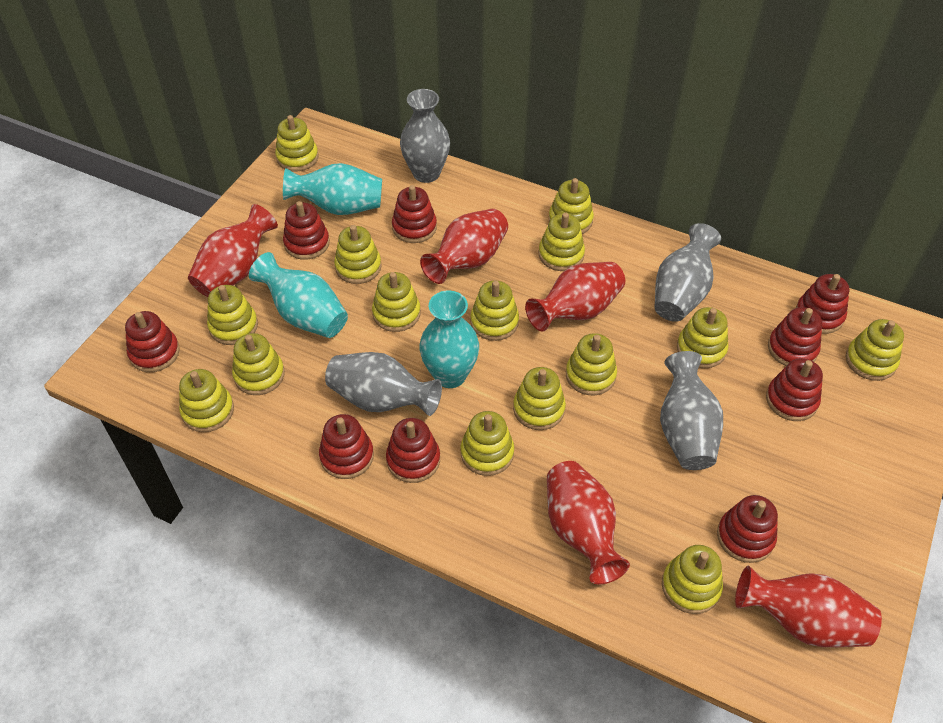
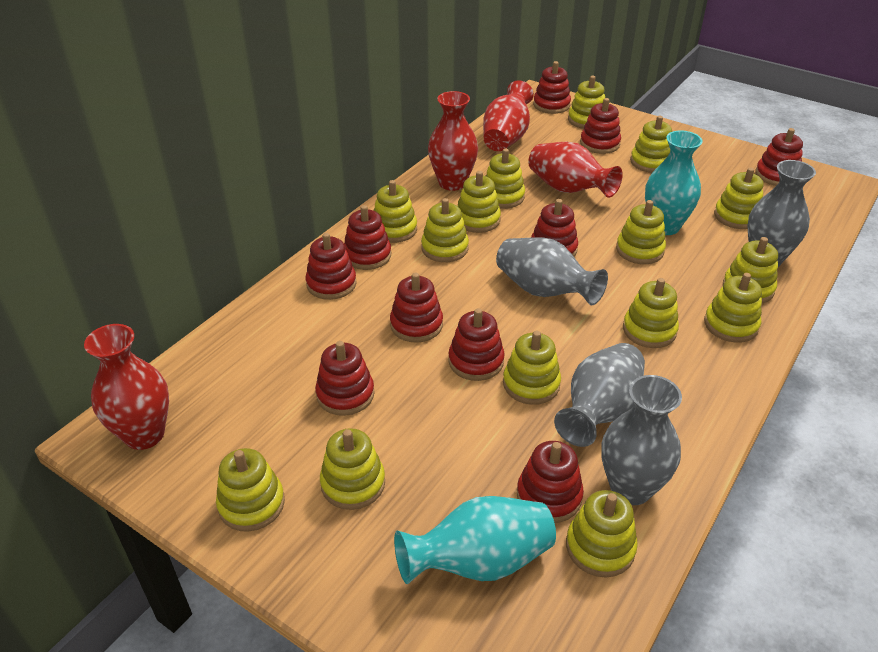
red stacking toy: [125,311,180,372] [283,201,330,260] [319,414,374,479] [386,418,440,483] [392,185,437,243] [717,495,778,563] [766,358,823,421] [768,307,822,366] [796,274,849,334] = 9 -> [306,233,357,300] [315,341,375,416] [344,205,391,270] [390,273,443,343] [448,308,504,381] [517,441,584,523] [531,199,578,256] [533,61,571,114] [580,98,621,154] [755,128,803,186] = 10
red vase: [188,204,278,297] [420,209,508,284] [525,262,625,332] [547,461,630,584] [735,566,882,647] = 5 -> [84,324,169,450] [428,91,478,191] [483,80,534,151] [528,142,623,198] = 4
turquoise vase: [249,252,348,338] [283,163,382,215] [419,291,479,388] = 3 -> [394,496,556,584] [645,131,703,235] = 2

